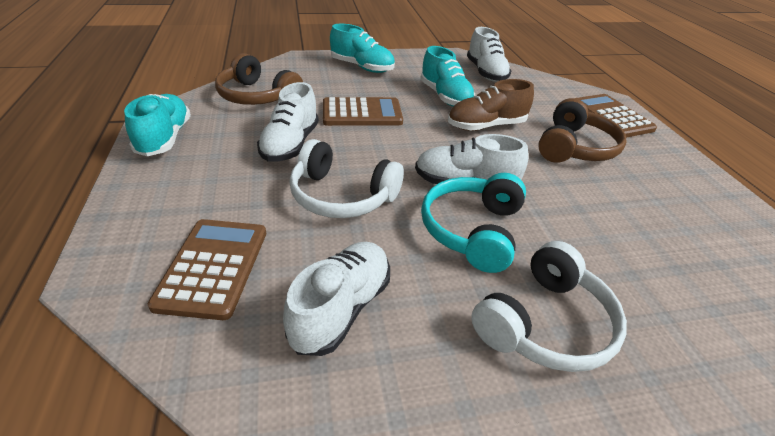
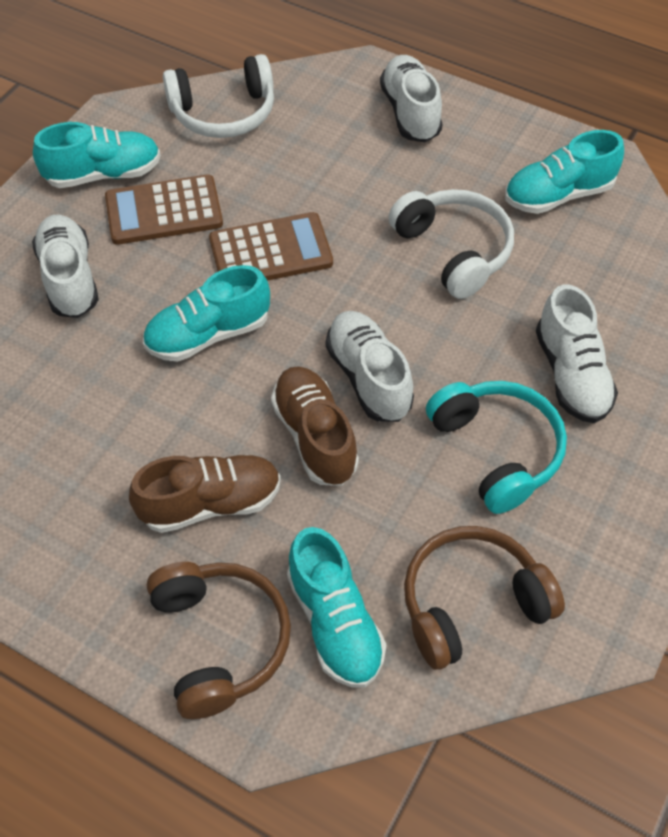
brown calculator: [148,219,266,320] [323,97,403,126] [575,94,657,138] = 3 -> [105,174,223,245] [209,212,333,281] = 2
brown shoe: [448,79,534,131] = 1 -> [129,455,281,533] [271,366,359,486] = 2
turquoise shoe: [124,94,191,156] [330,24,395,73] [420,46,475,106] = 3 -> [33,122,161,188] [143,265,270,362] [287,527,387,688] [505,130,624,214] = 4

